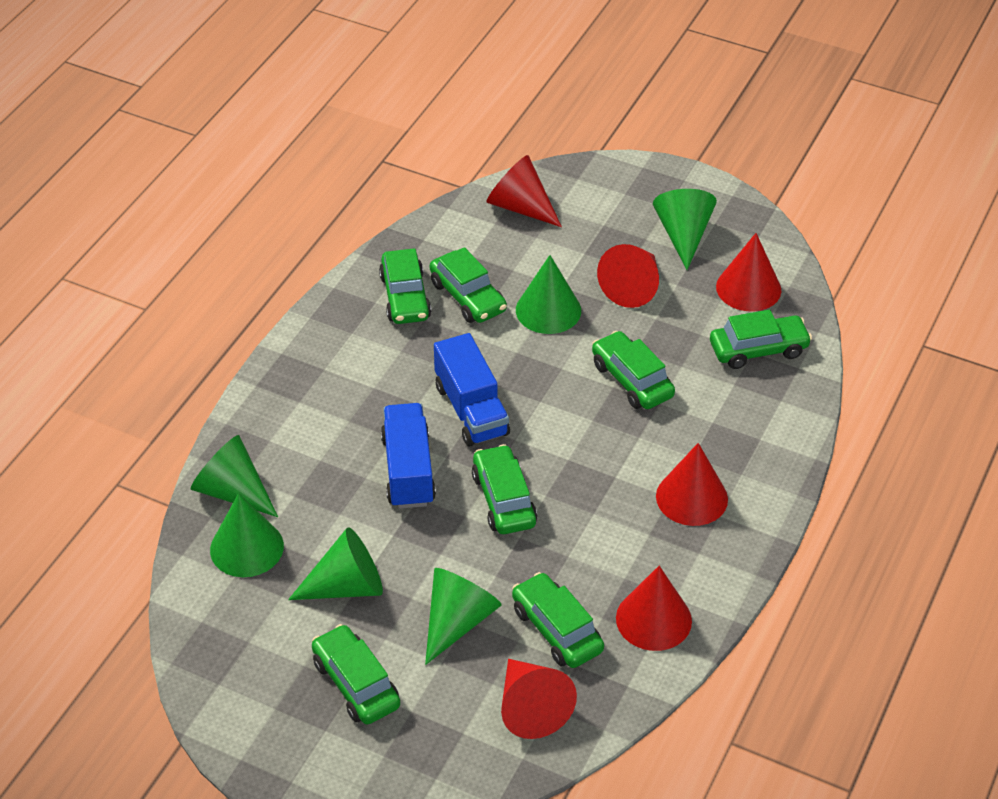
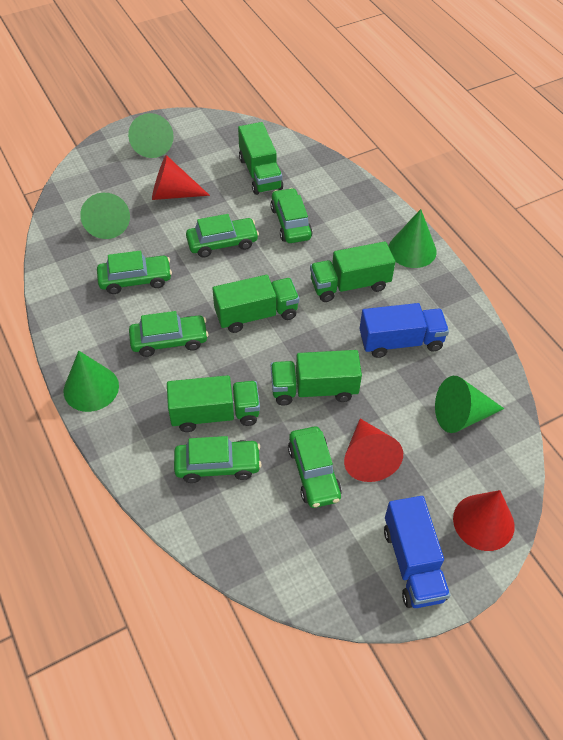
green car: [312,624,400,724] [379,248,431,324] [430,247,507,323] [472,444,537,534] [512,572,604,668] [592,331,675,409] [710,310,812,369] = 7 -> [97,251,172,294] [129,311,208,357] [174,436,262,483] [186,214,259,258] [270,188,313,243] [288,426,342,508] = 6
green cone: [191,435,278,517] [210,493,284,577] [288,527,383,600] [425,568,502,665] [516,255,581,334] [653,189,717,270] = 6 -> [63,351,119,412] [80,193,130,239] [128,113,174,158] [389,209,437,268] [435,376,504,433] = 5
green truck: none = 0 -> [167,375,260,432] [213,275,299,333] [238,122,283,195] [271,350,362,406] [310,241,395,302] = 5
red cone: [487,155,562,227] [501,659,577,739] [597,244,659,308] [616,566,692,651] [656,443,728,526] [716,233,781,311] = 6 -> [152,155,210,200] [344,419,403,482] [453,490,515,551] = 3

